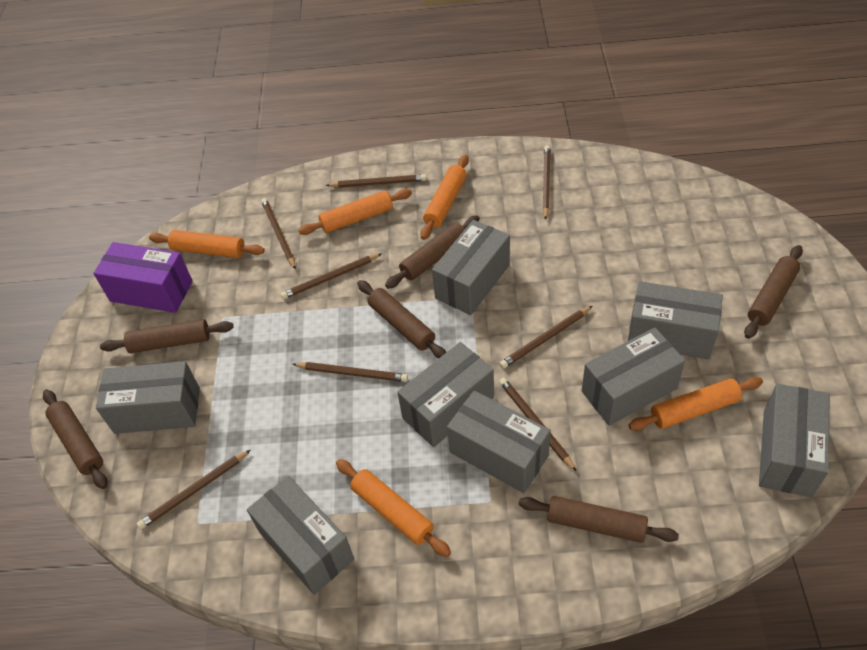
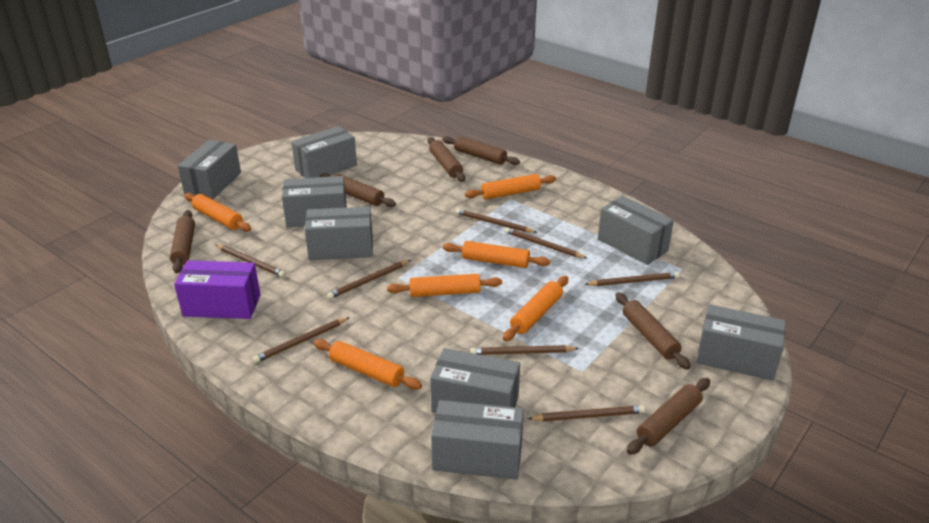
orange rolling pin: [149,230,265,258] [298,189,412,235] [336,459,451,557] [420,155,469,240] [629,377,763,431] = 5 -> [184,193,251,232] [314,339,422,390] [387,274,502,297] [443,241,550,268] [465,174,556,199] [503,276,568,341] = 6

